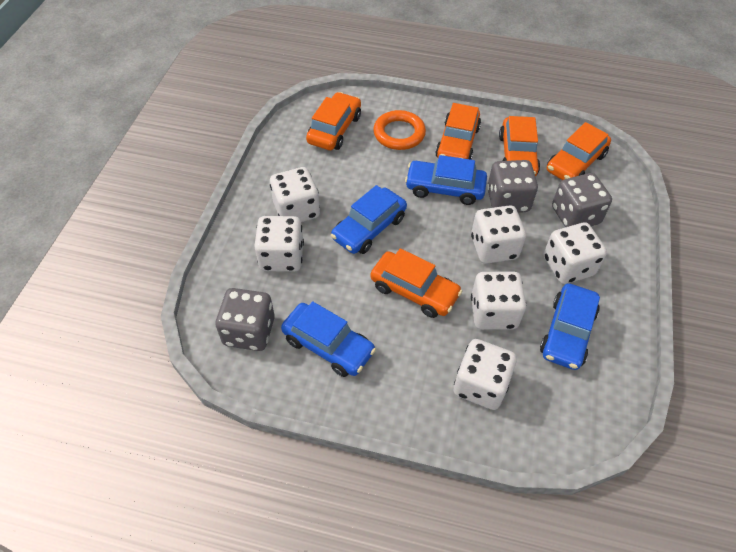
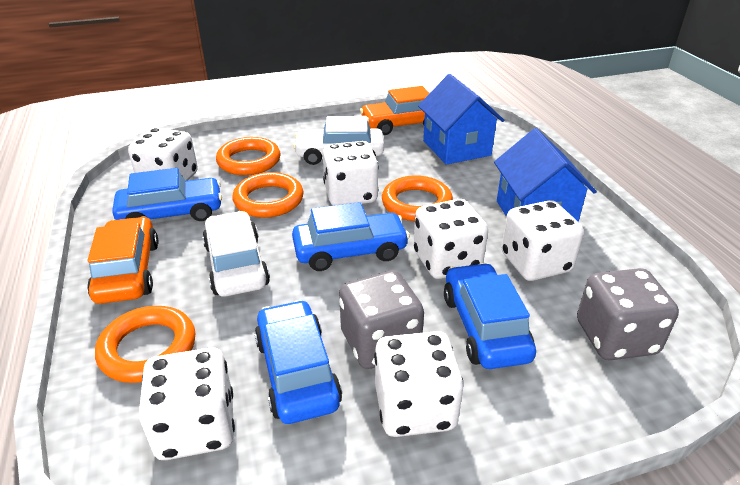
blue house: none = 0 -> [418,74,504,165] [494,128,597,222] = 2
grey dice: [216,288,275,351] [487,160,538,213] [552,173,612,227] = 3 -> [339,271,424,369] [577,268,679,360] = 2
orange car: [306,92,361,150] [370,248,462,318] [435,103,481,160] [499,116,540,176] [547,122,611,180] = 5 -> [87,216,158,304] [360,86,430,135] = 2
orange ring: [373,110,426,150] = 1 -> [95,306,196,383] [216,137,280,175] [232,172,304,218] [382,175,453,221] = 4
white car: none = 0 -> [202,211,270,297] [293,116,384,165] = 2

